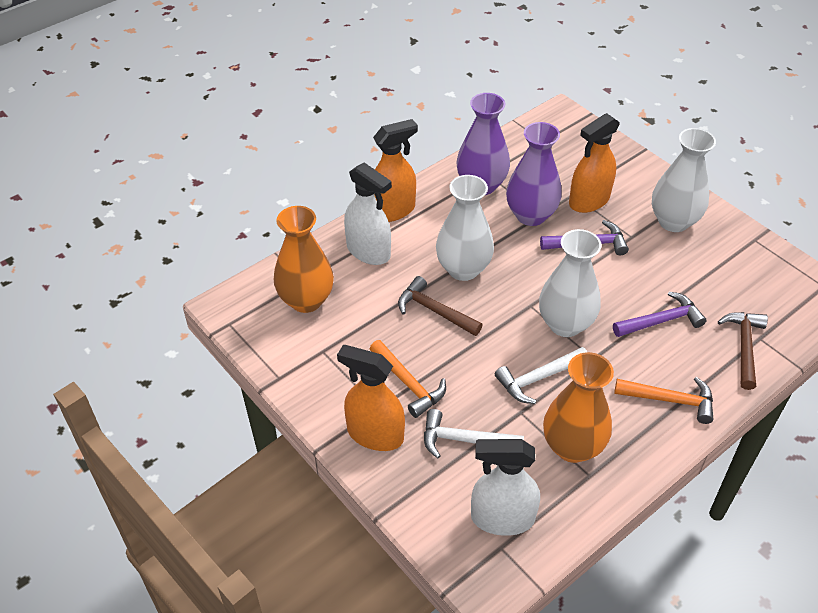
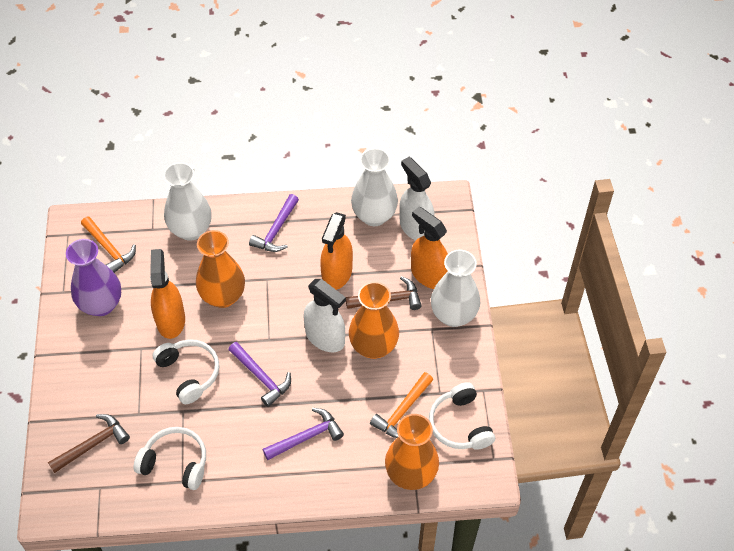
orange vase: [274,206,334,313] [543,352,614,463] = 2 -> [196,230,245,308] [349,282,399,359] [385,414,439,490] = 3
purple hammer: [540,220,629,255] [613,292,707,337] = 2 -> [228,342,291,407] [249,194,299,252] [262,408,344,460] = 3
purple vase: [456,93,510,195] [506,122,562,226] = 2 -> [66,239,121,316] = 1
white hammer: [424,409,524,458] [495,347,587,404] = 2 -> none = 0
white headphones: none = 0 -> [134,427,206,490] [153,339,220,404] [429,382,495,450] = 3

